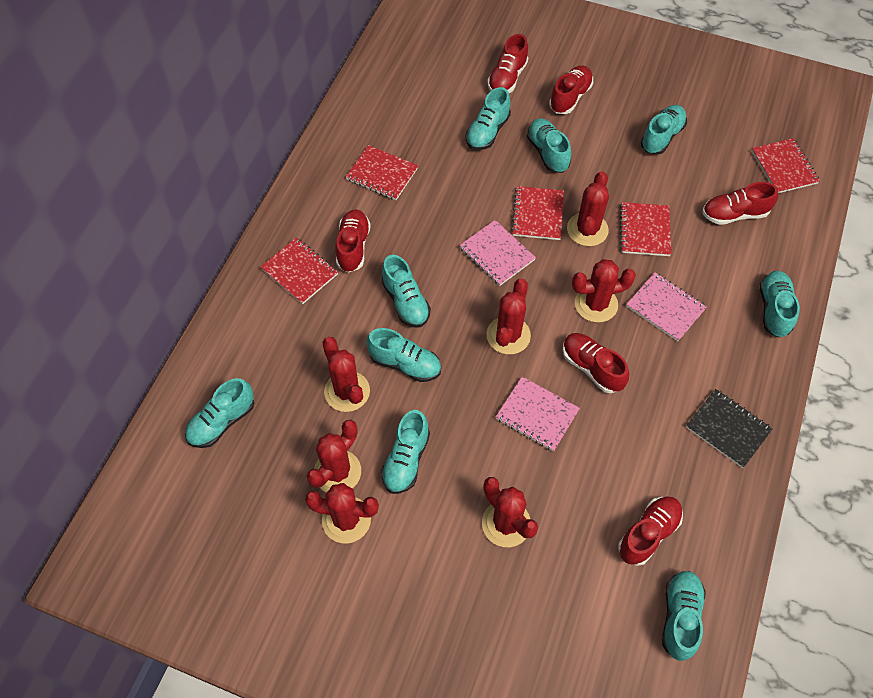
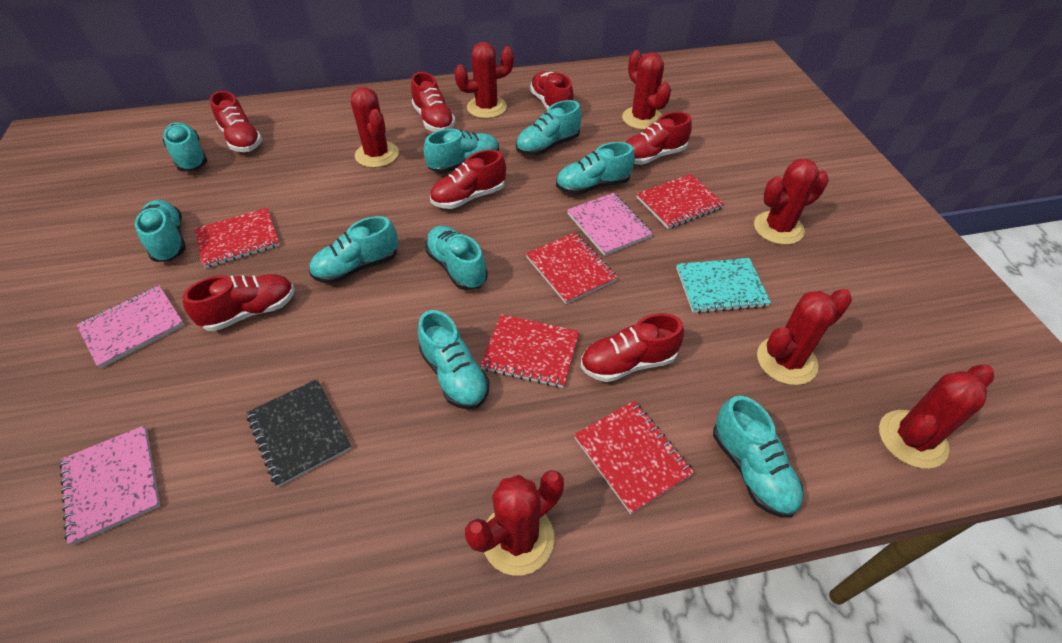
red shoe: [336,209,371,272] [487,34,528,93] [549,65,593,114] [563,333,629,393] [618,497,683,566] [702,182,778,225] = 6 -> [182,274,295,331] [210,91,262,152] [411,72,456,132] [430,150,506,209] [530,71,573,110] [581,313,684,382] [625,112,692,165] = 7
turquoise notebook: none = 0 -> [676,258,771,314] = 1

